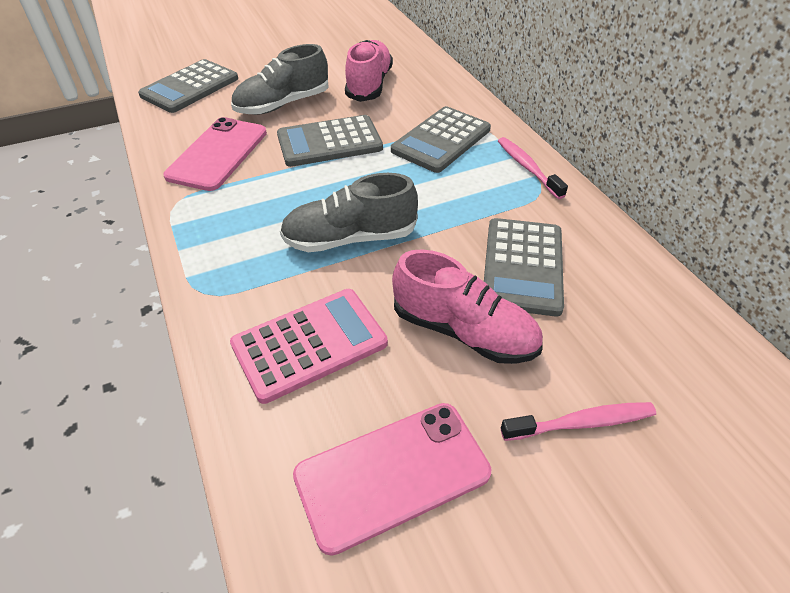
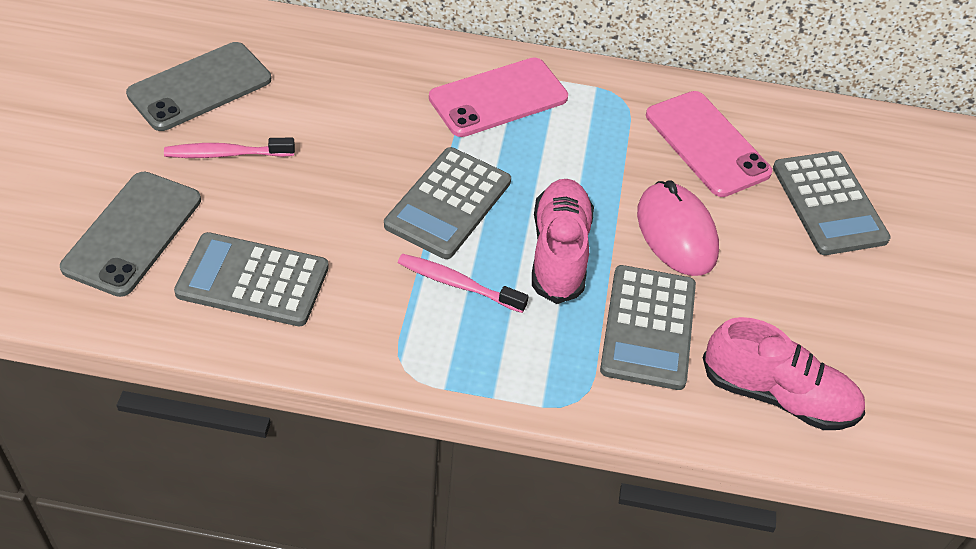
grey phone: none = 0 -> [60,172,201,297] [126,42,271,131] = 2
grey shoe: [231,44,329,115] [280,173,418,252] = 2 -> none = 0
pink calculator: [230,289,388,404] = 1 -> none = 0
pink mouse: none = 0 -> [637,180,719,276] = 1

